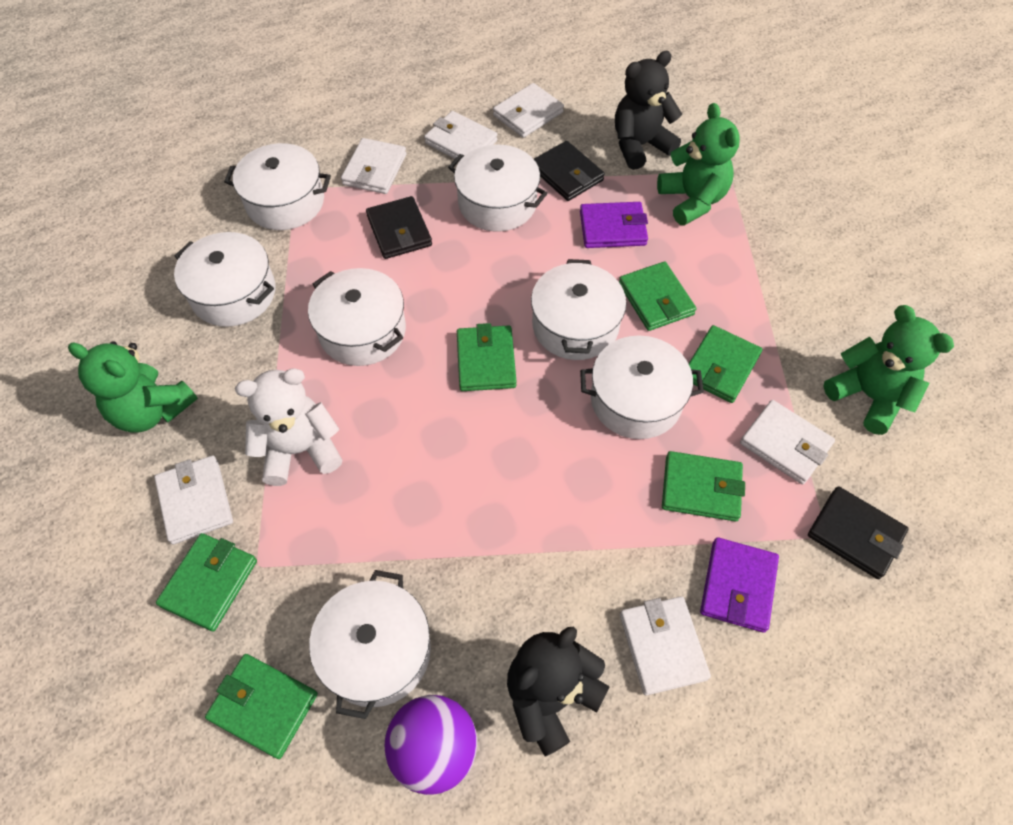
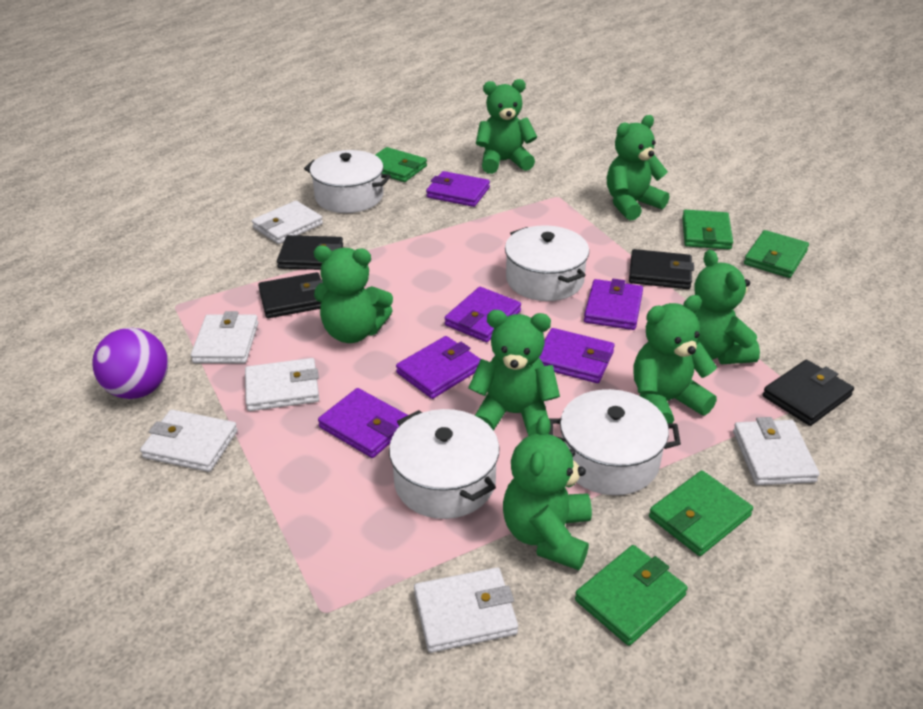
black teddy bear: [507,627,610,757] [615,51,682,170] = 2 -> none = 0
black wallet: [366,196,432,259] [534,141,605,201] [808,486,909,579] = 3 -> [258,272,323,318] [277,235,343,270] [629,249,694,289] [763,360,854,426] = 4
green teddy bear: [68,342,198,433] [657,103,740,226] [823,305,954,435] = 3 -> [314,246,393,343] [468,310,560,436] [476,79,537,174] [503,415,592,570] [607,115,669,220] [633,295,717,423] [694,250,760,364] = 7
green wallet: [156,533,257,631] [205,654,318,759] [457,323,517,391] [619,261,696,331] [662,451,745,522] [689,325,762,403] = 6 -> [375,147,427,182] [575,545,688,646] [649,470,753,556] [682,210,733,250] [744,230,809,278] = 5
purple wallet: [580,202,648,248] [700,537,779,633] = 2 -> [318,388,408,458] [396,336,481,399] [426,171,490,207] [445,287,521,342] [539,328,615,383] [584,279,643,330] = 6
white pot: [174,232,276,327] [224,143,331,230] [308,268,406,366] [309,570,431,719] [448,144,548,232] [531,259,626,360] [580,336,704,439] = 7 -> [304,150,391,213] [389,409,500,519] [505,225,589,301] [549,389,681,495] = 4
white teddy bear: [235,368,342,486] = 1 -> none = 0

